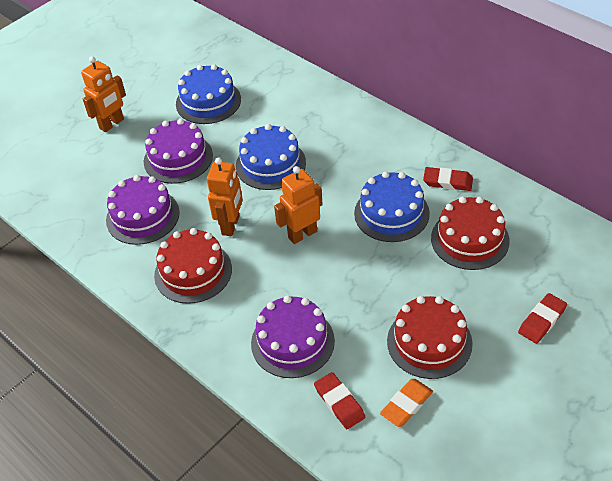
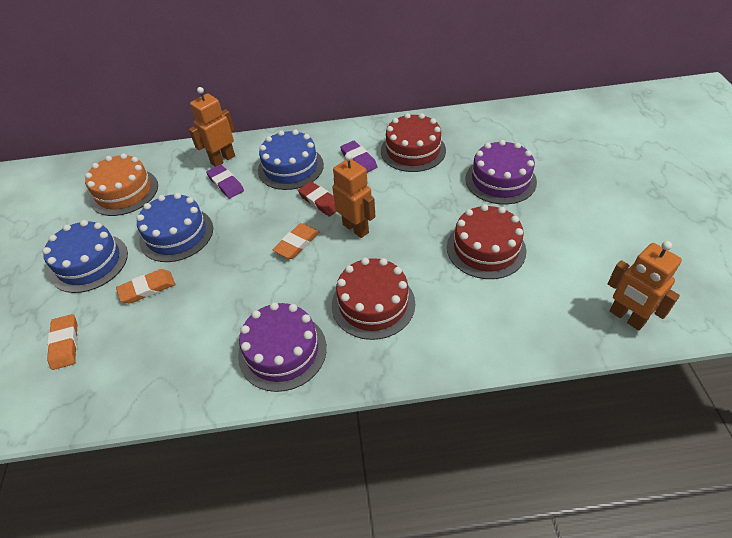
orange cake: none = 0 -> [85,153,158,216] = 1
orange eraser: [380,379,433,427] = 1 -> [47,314,78,370] [116,269,175,303] [273,223,319,259] = 3
purple cake: [106,175,180,245] [144,119,213,184] [251,295,335,378] = 3 -> [238,302,327,392] [465,140,537,204] = 2
purple eraser: none = 0 -> [206,164,244,199] [340,141,378,173] = 2
red eraser: [314,372,365,429] [423,167,473,191] [518,293,567,344] = 3 -> [298,181,337,217] = 1

